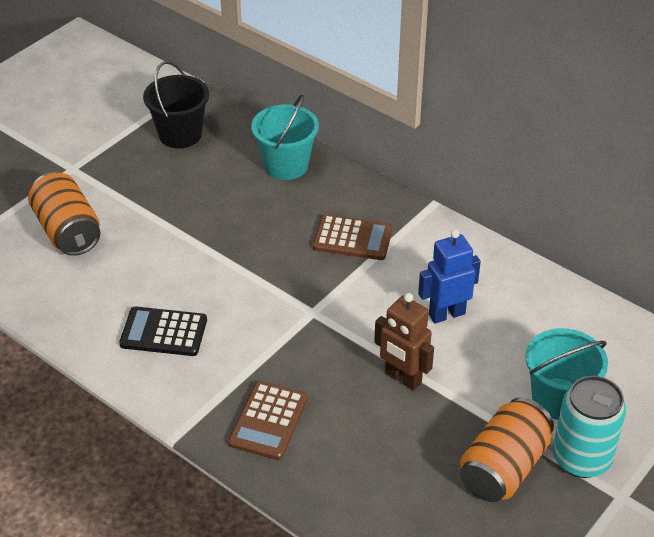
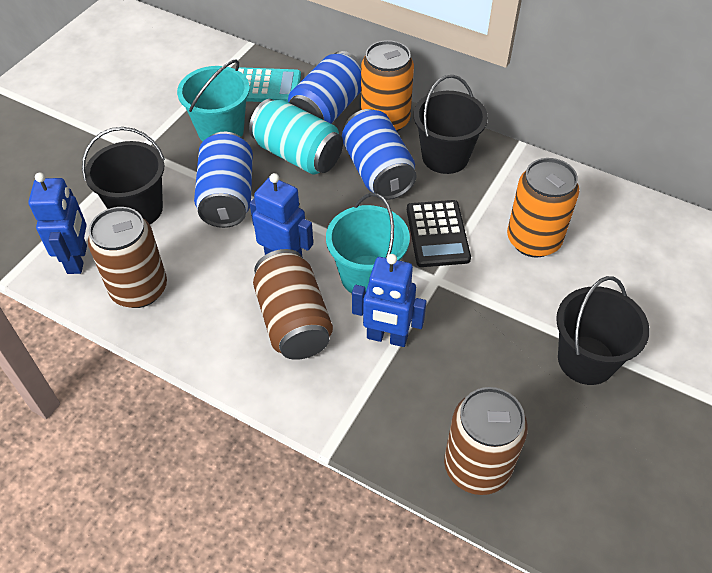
black bucket: [143,61,209,148] = 1 -> [82,127,165,224] [414,75,488,174] [556,276,650,385] = 3
blue can: none = 0 -> [194,132,253,228] [288,51,361,124] [342,109,417,200] = 3
blue robot: [418,229,481,323] = 1 -> [28,172,87,274] [250,173,313,255] [352,254,427,347] = 3
brown calculator: [228,381,308,460] [313,214,393,260] = 2 -> none = 0
brown can: none = 0 -> [88,207,167,308] [253,249,333,360] [444,387,528,495] = 3
brown robot: [374,293,434,391] = 1 -> none = 0
turquoise calculator: none = 0 -> [235,67,301,102] = 1

